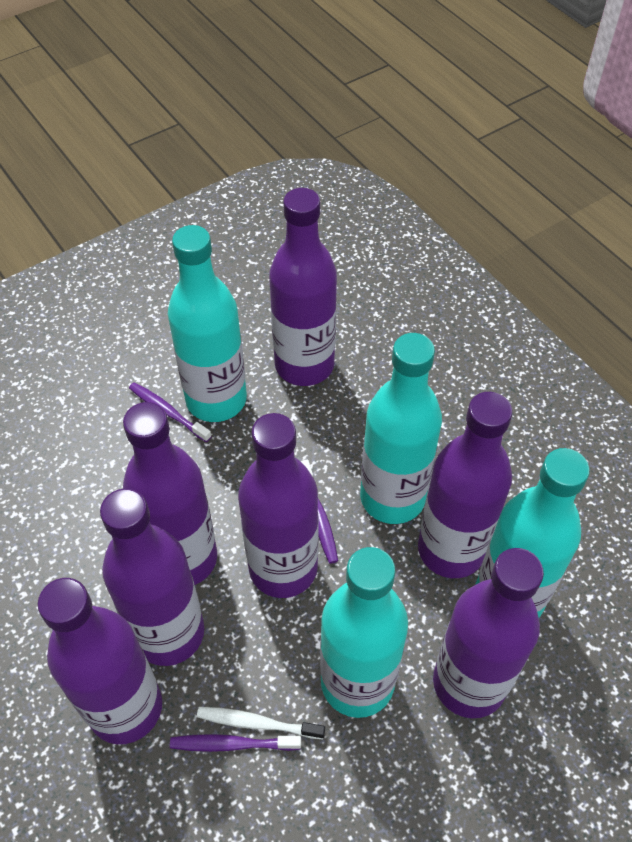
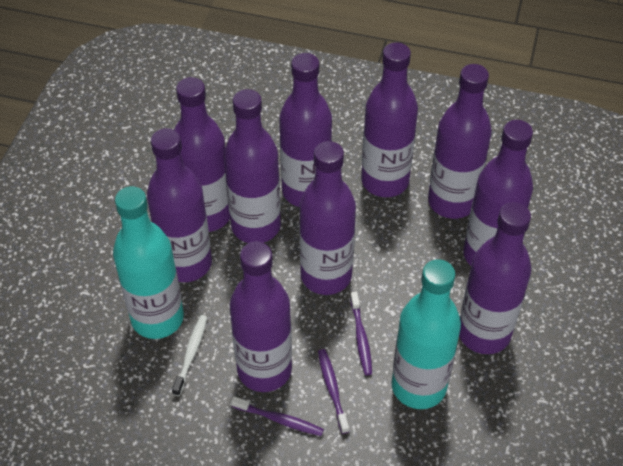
purple bottle: [38,578,162,744] [100,488,204,666] [123,402,217,585] [238,413,319,598] [269,188,337,386] [418,392,513,578] [433,548,544,718] = 7 -> [147,128,212,282] [174,77,230,232] [224,89,281,243] [230,241,292,392] [279,53,332,207] [299,141,356,295] [361,42,418,197] [428,64,492,219] [459,202,531,354] [463,120,533,266] = 10
turquoise bottle: [168,225,247,422] [320,547,408,718] [360,333,442,524] [475,448,590,617] = 4 -> [113,186,184,339] [391,259,461,409] = 2

